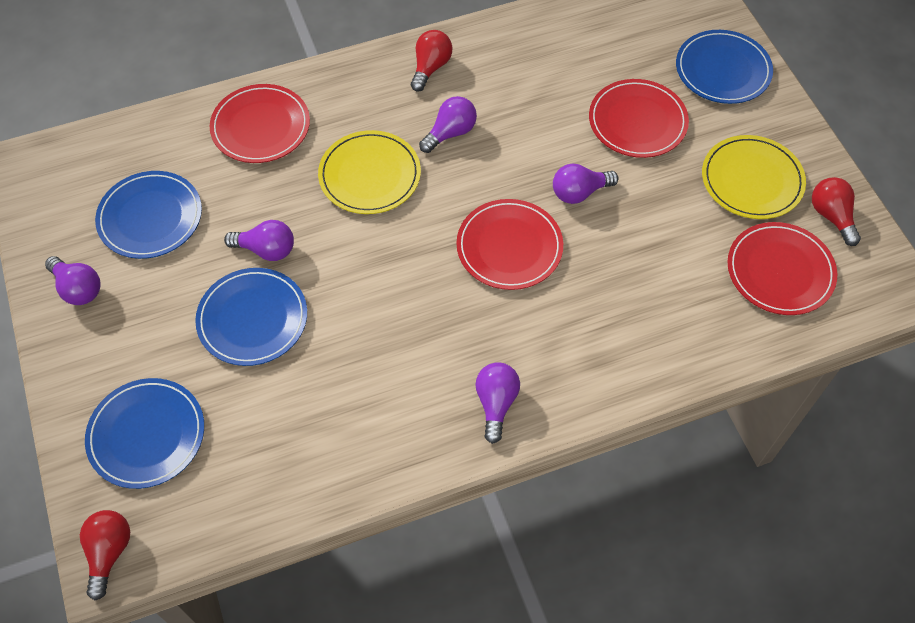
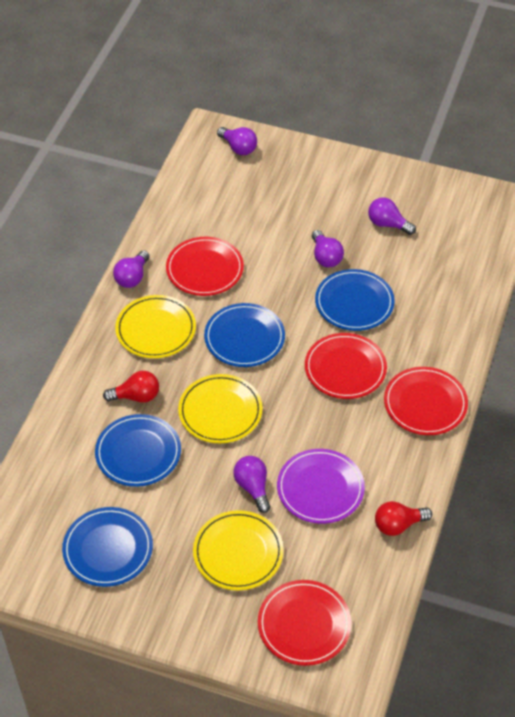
purple plate: none = 0 -> [277,449,365,524] = 1
red light bulb: [80,510,130,600] [411,30,452,92] [812,177,861,246] = 3 -> [103,371,159,403] [375,501,432,536] = 2
yellow plate: [318,130,421,214] [702,135,806,219] = 2 -> [115,295,196,358] [178,374,263,443] [193,510,284,591] = 3

